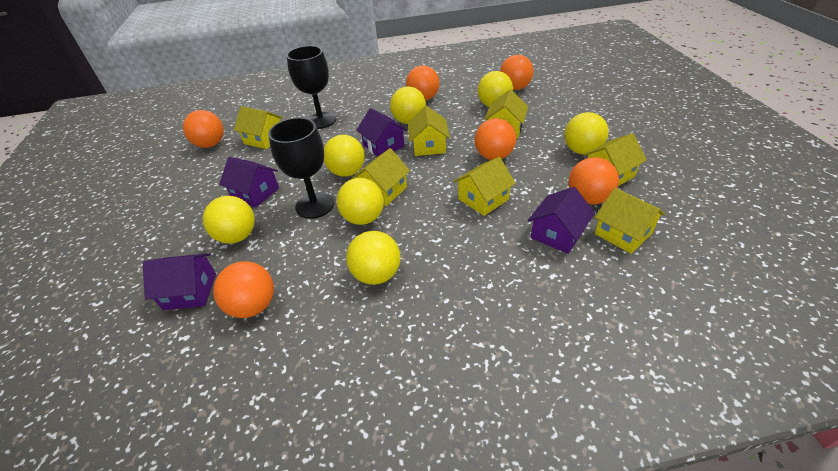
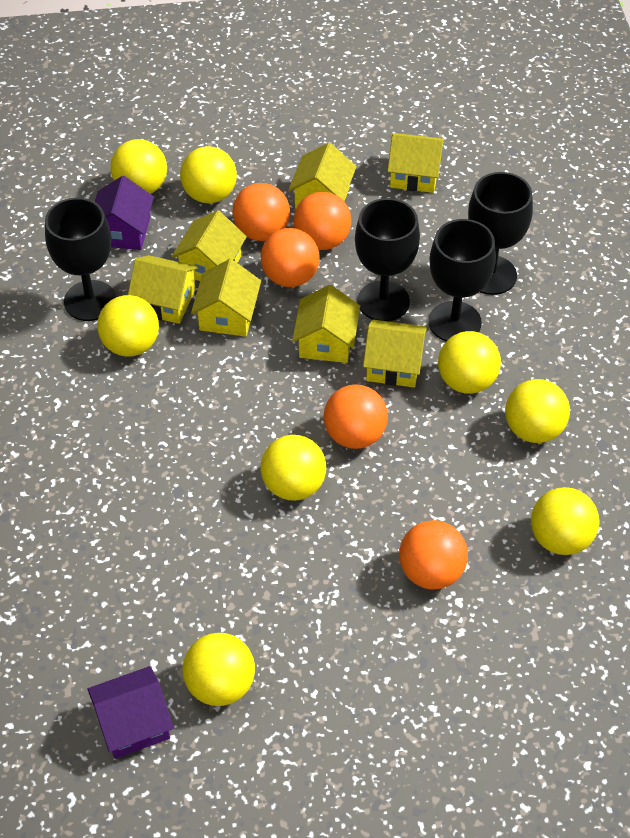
black goblet: [268,118,334,219] [286,46,336,129] = 2 -> [45,198,116,321] [355,198,420,321] [428,219,496,341] [468,172,533,295] = 4
orange ball: [183,110,224,148] [213,261,274,318] [406,65,439,101] [475,118,516,160] [500,55,534,90] [568,157,619,205] = 6 -> [233,183,290,241] [261,228,320,287] [294,192,351,250] [324,384,388,449] [399,520,468,590] = 5
purple house: [143,253,216,310] [219,157,279,208] [356,108,407,157] [528,187,595,254] = 4 -> [87,666,174,759] [95,176,154,250] = 2
yellow ball: [203,196,255,244] [324,135,365,177] [337,178,384,225] [346,231,401,285] [390,86,426,124] [478,71,513,107] [565,112,609,154] = 7 -> [97,295,159,357] [111,139,167,194] [180,146,237,203] [183,633,255,706] [261,435,326,501] [438,331,501,394] [505,379,570,443] [531,487,600,555] = 8

